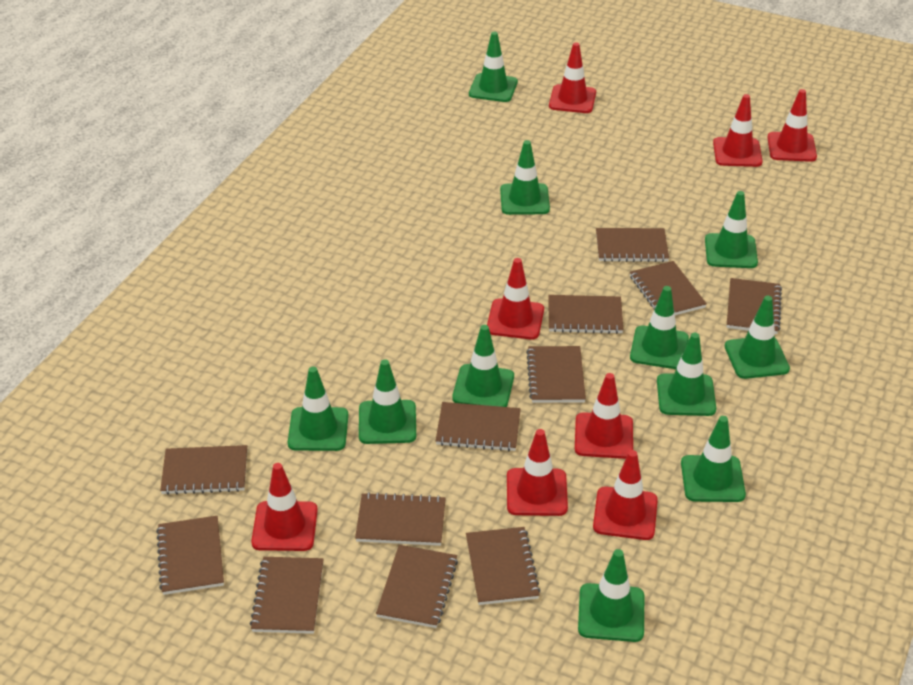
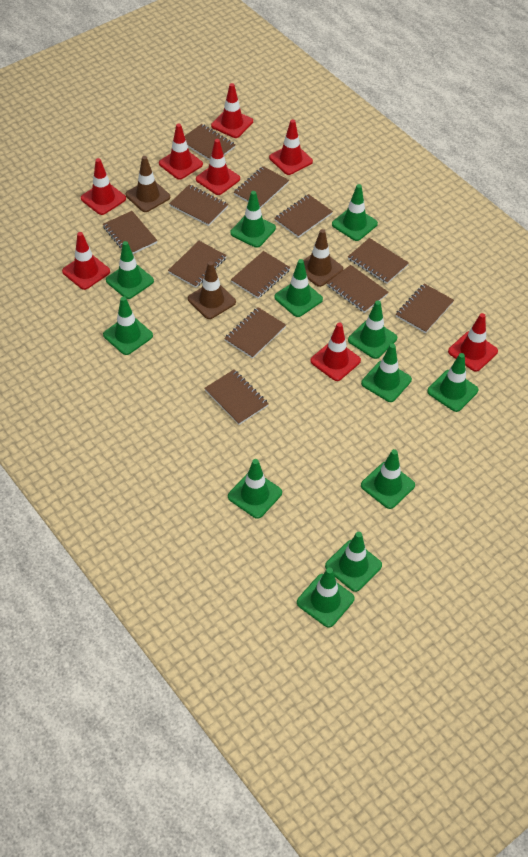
brown traffic cone: none = 0 -> [125,156,170,212] [188,261,236,319] [296,229,343,287] = 3
green traffic cone: [288,366,349,451] [359,359,416,444] [452,325,514,407] [469,32,518,102] [500,140,550,215] [578,549,644,642] [630,286,689,369] [657,333,716,416] [681,416,746,502] [705,191,758,268] [725,296,790,379] = 11 -> [103,296,153,355] [106,241,154,299] [228,459,282,519] [230,191,276,248] [274,259,323,317] [297,567,354,628] [325,532,382,592] [332,184,378,241] [348,300,397,359] [361,344,412,402] [361,449,415,509] [427,353,478,412] = 12

